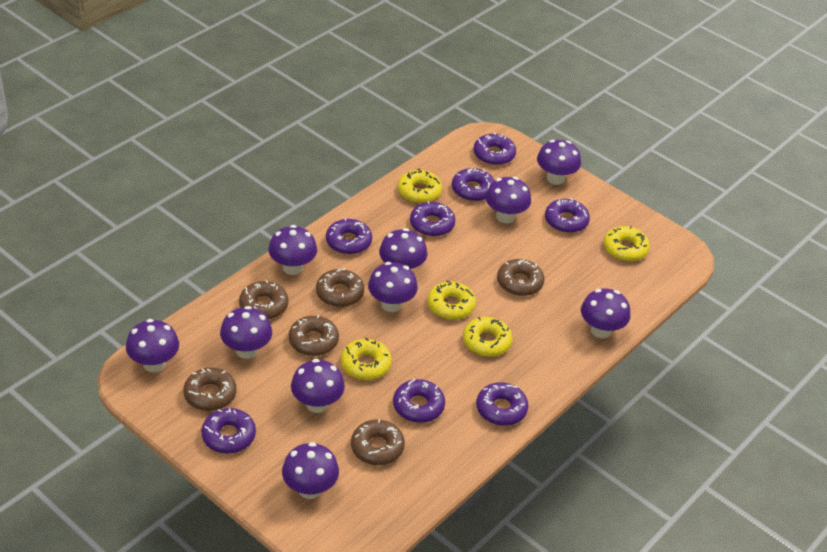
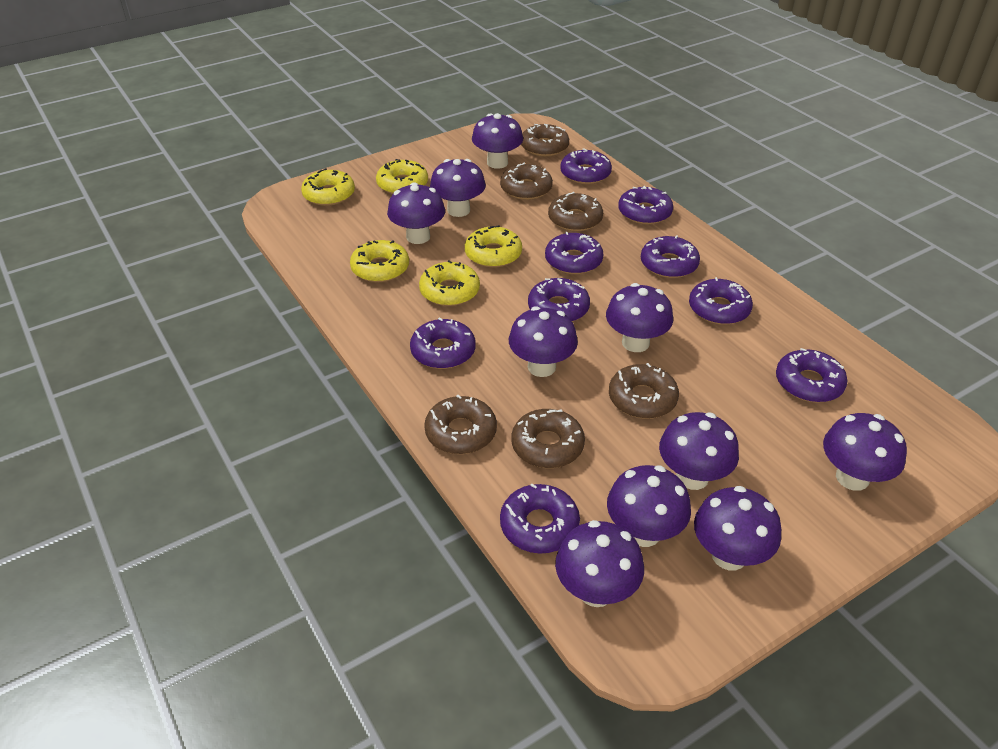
purple donut: [201,408,256,454] [326,218,372,255] [393,378,445,423] [410,201,455,237] [452,168,494,201] [473,133,516,165] [476,382,528,426] [545,198,590,233] = 8 -> [410,317,476,369] [500,484,580,554] [528,278,590,322] [545,232,603,274] [560,148,612,184] [618,186,673,225] [641,235,700,278] [689,277,753,325] [776,348,847,402] = 9

